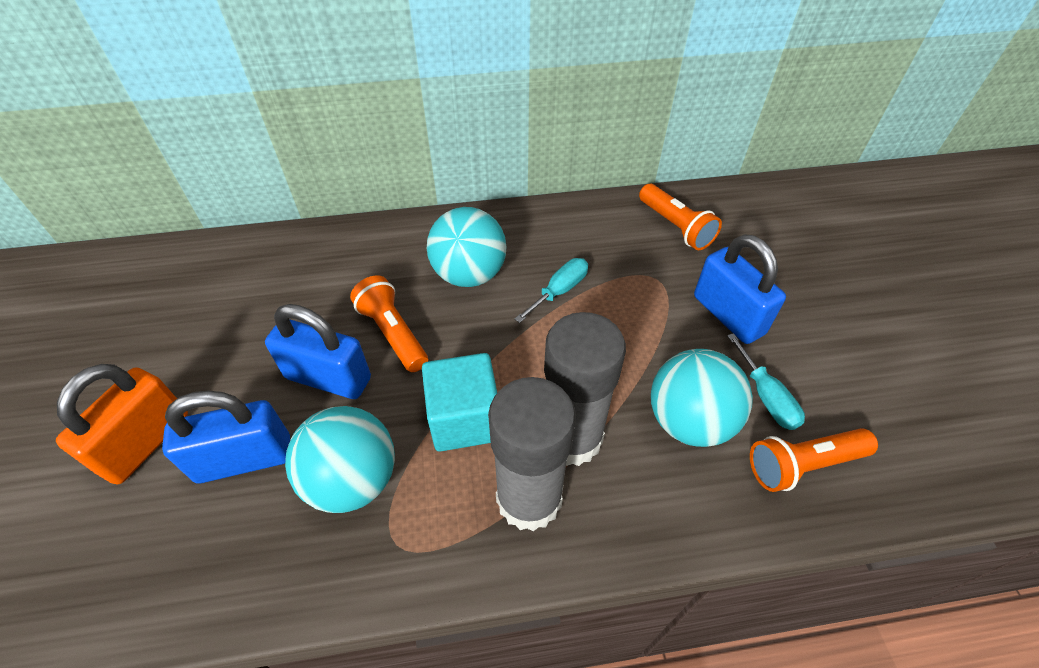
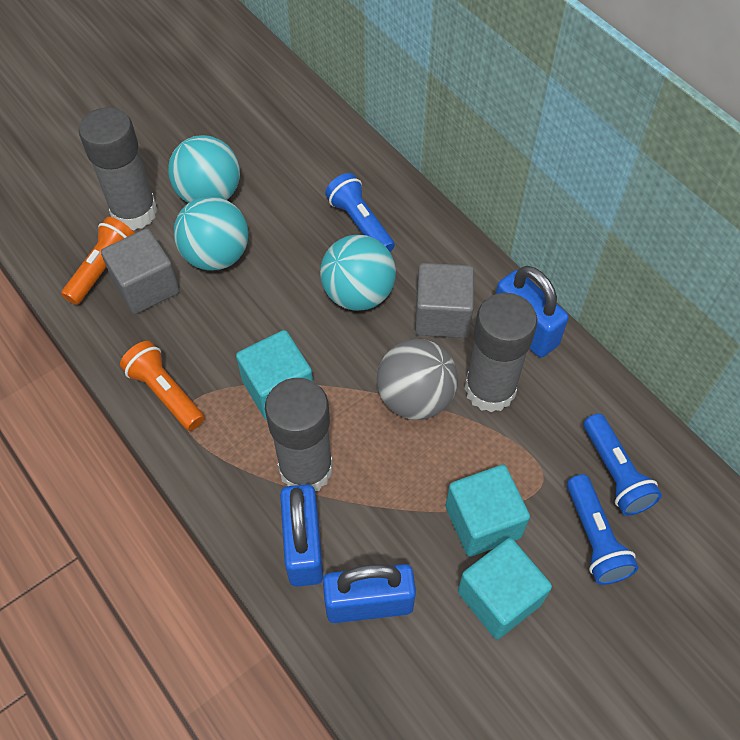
blue flashlight: none = 0 -> [325,173,395,252] [567,474,639,585] [584,413,662,516] = 3
grey ball: none = 0 -> [377,339,458,420] = 1
grey cube: none = 0 -> [101,228,180,314] [415,263,474,338] = 2
grey glue stick: [488,377,576,531] [544,312,626,466] = 2 -> [79,107,158,230] [265,378,333,491] [465,293,537,412] = 3
orange flashlight: [350,275,428,372] [639,184,722,250] [750,428,878,492] = 3 -> [61,217,135,305] [120,341,204,431] = 2
orange padlock: [56,364,188,485] = 1 -> none = 0
turquoise cube: [422,353,497,452] = 1 -> [236,330,313,420] [445,465,530,557] [458,538,552,639] = 3
turquoise screwdriver: [515,258,588,323] [727,333,805,430] = 2 -> none = 0

